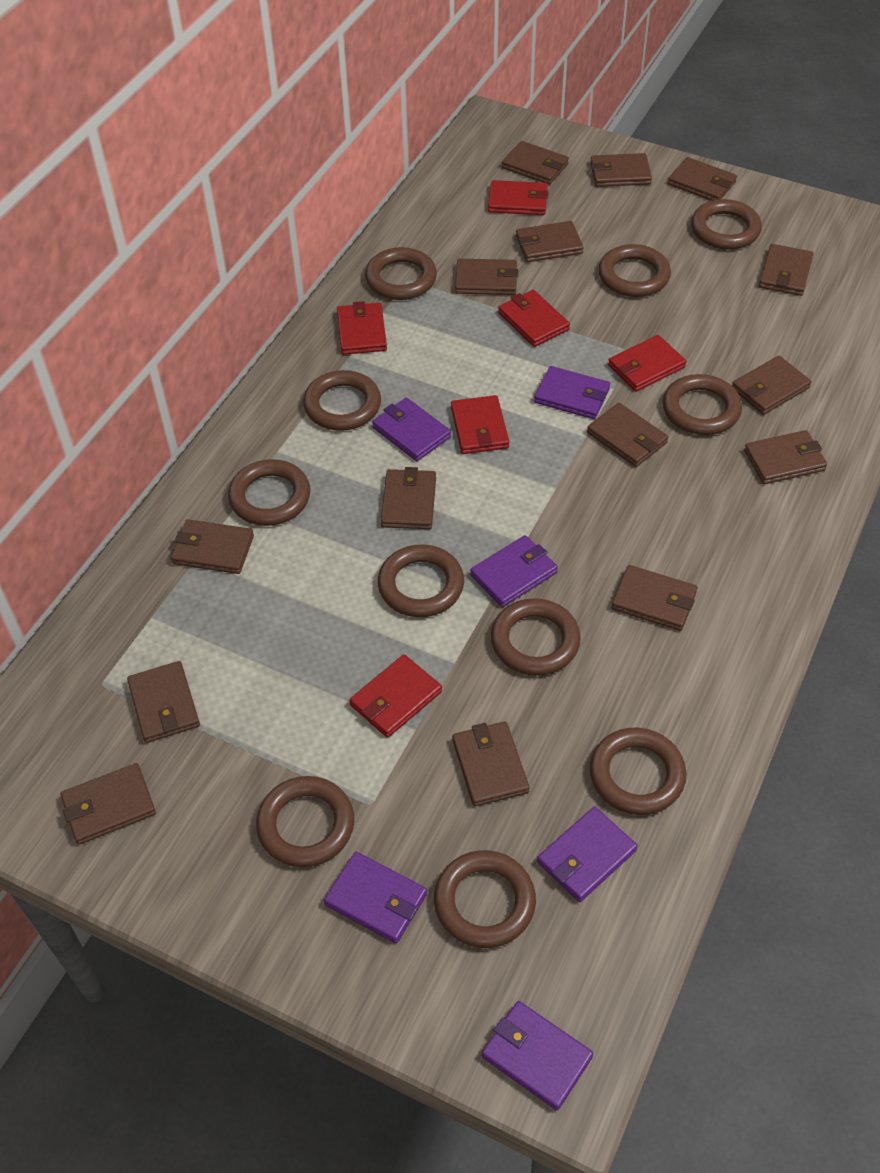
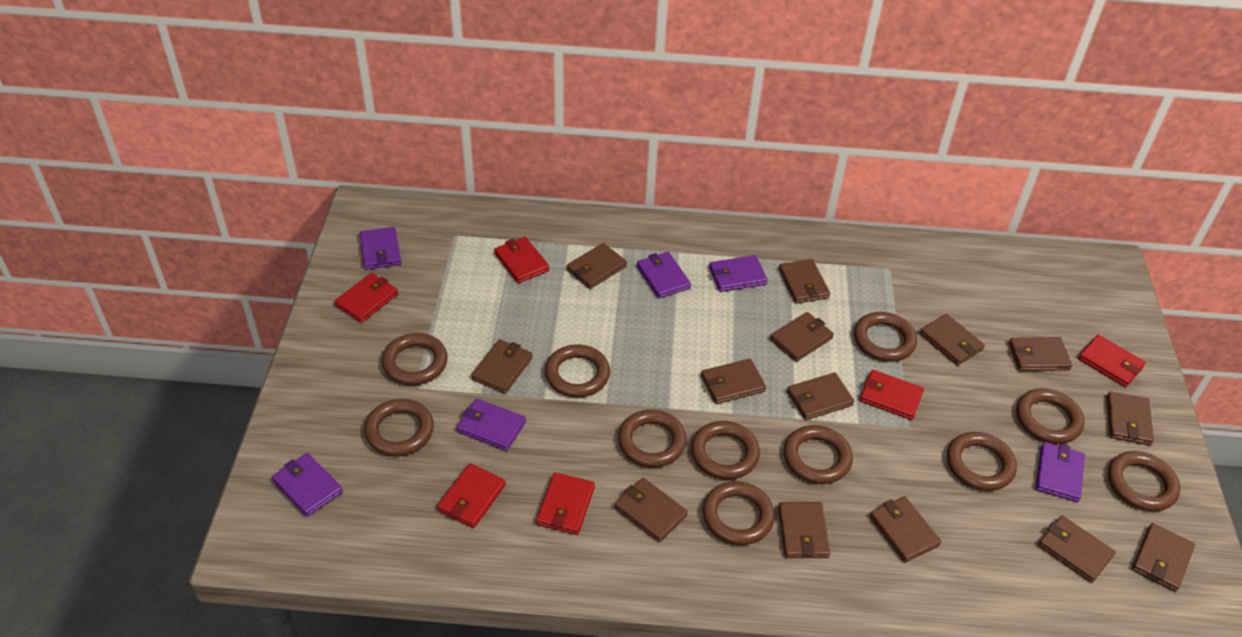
brown wallet: [61,763,156,845] [127,661,200,743] [171,519,254,574] [381,467,436,529] [452,722,529,806] [455,259,518,295] [502,141,569,185] [516,221,583,262] [587,403,668,467] [591,153,652,187] [612,565,697,631] [668,157,737,201] [732,356,811,415] [744,430,827,484] [759,244,813,296] = 15 -> [471,339,532,394] [566,243,627,289] [615,478,688,542] [701,359,766,404] [770,312,834,362] [778,502,830,558] [779,259,830,304] [787,373,854,420] [869,496,941,562] [920,314,985,366] [1008,337,1072,371] [1038,515,1116,583] [1106,391,1154,445] [1132,523,1195,592] = 14

